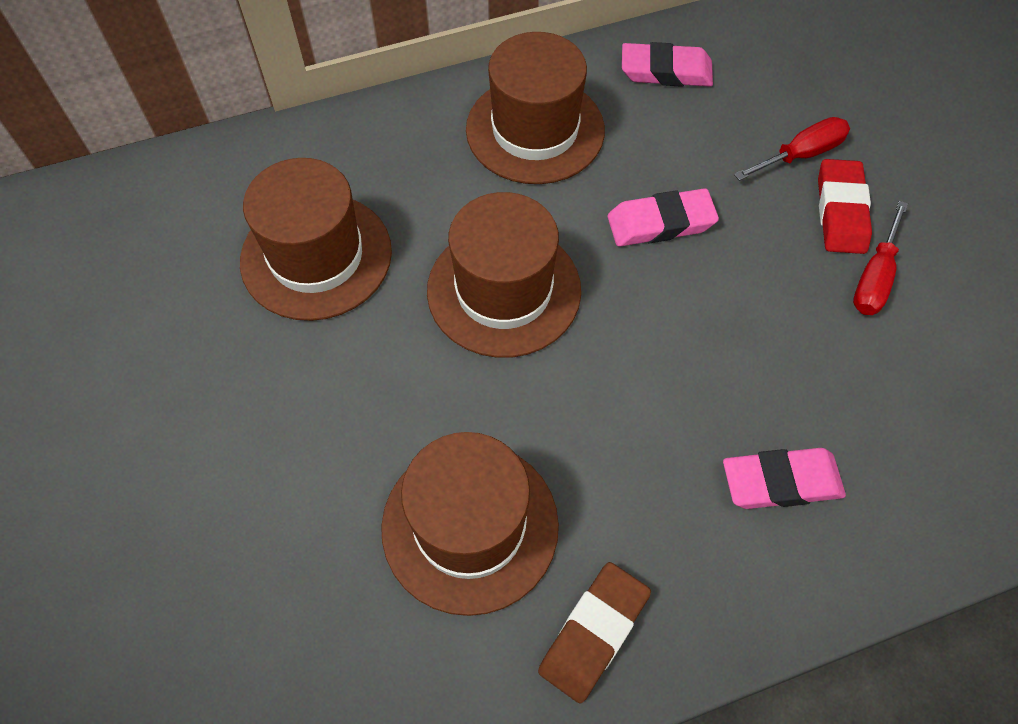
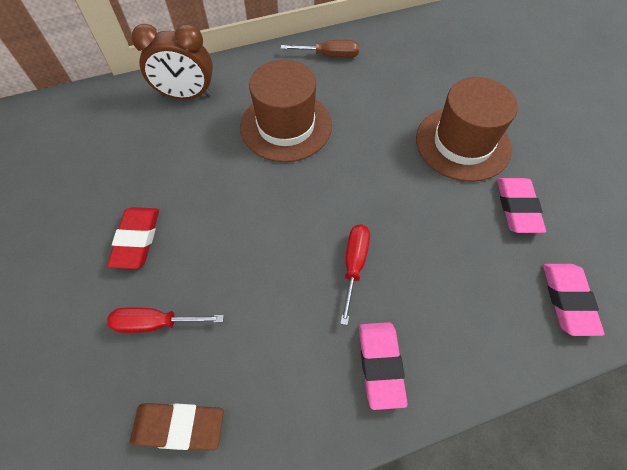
brown clock: none = 0 -> [131,24,213,100] = 1
brown hat: [240,158,392,321] [381,432,559,616] [427,192,581,358] [466,32,605,184] = 4 -> [240,60,332,162] [416,77,518,182] = 2
brown screwdriver: none = 0 -> [281,40,359,58] = 1

